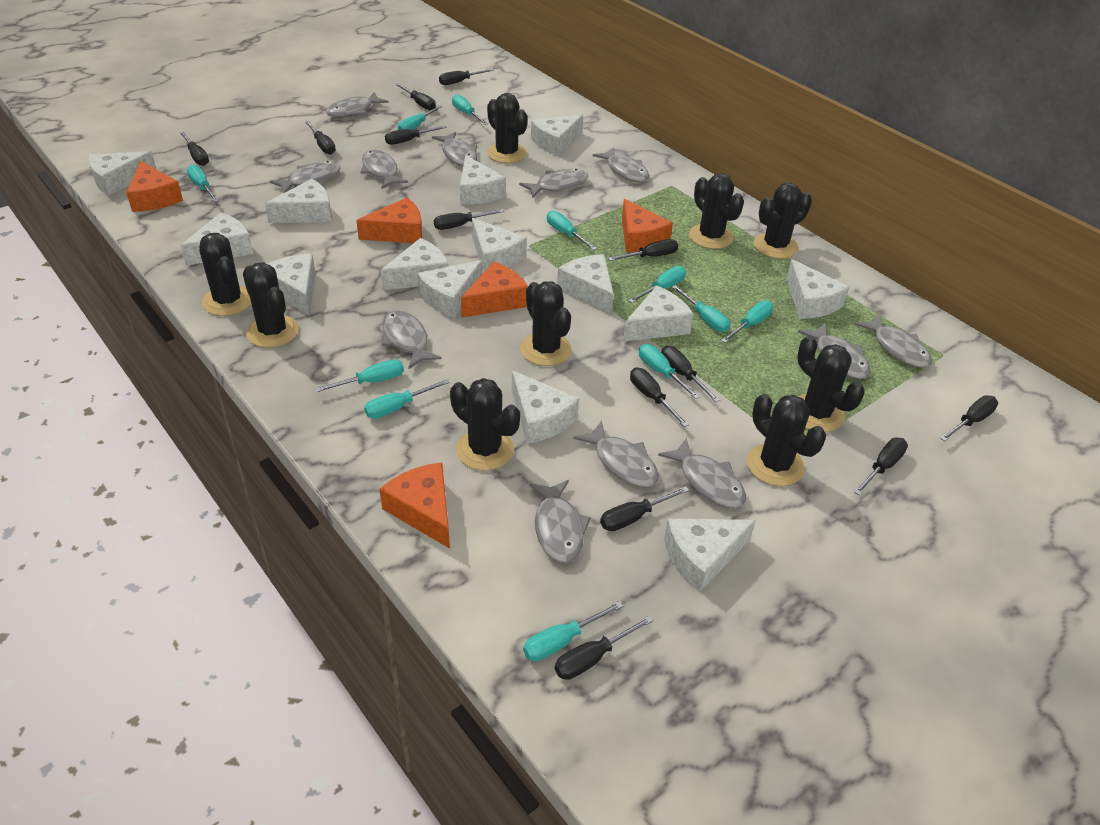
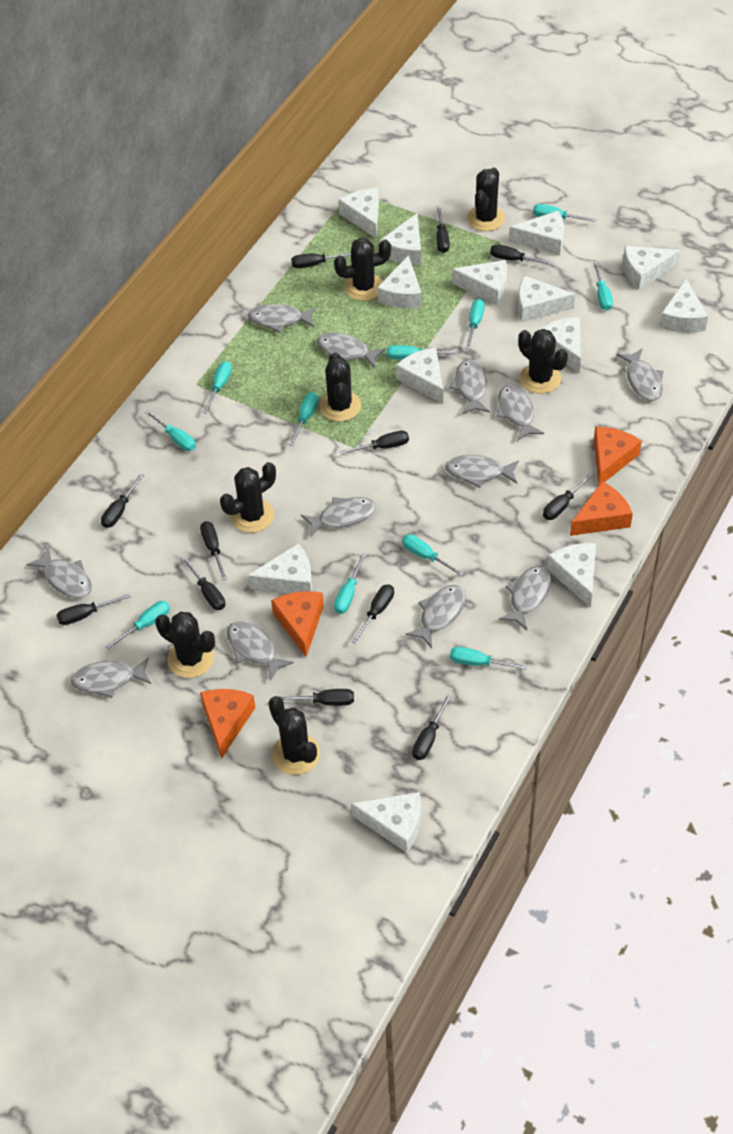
black cactus: [199,233,251,316] [243,262,299,348] [450,378,520,471] [487,93,528,163] [520,281,572,366] [689,173,744,249] [747,394,826,486] [754,183,812,259] [797,336,865,432] = 9 -> [155,612,215,678] [220,462,276,533] [268,696,320,775] [319,352,361,422] [334,238,391,301] [467,167,505,231] [518,329,568,394] = 7
black screwdriver: [180,132,209,166] [305,121,336,155] [385,125,447,145] [395,83,436,111] [434,209,505,230] [439,68,494,85] [555,616,653,680] [600,486,689,531] [608,239,678,261] [630,368,689,427] [661,346,720,402] [854,437,908,495] [940,395,998,441] = 13 -> [57,594,131,625] [101,473,144,528] [181,557,225,610] [200,521,227,580] [279,689,354,706] [291,253,351,268] [340,431,409,455] [352,584,394,644] [412,694,452,760] [436,206,450,253] [490,244,554,266] [543,473,594,520] = 12
orange cheese: [126,160,183,212] [356,198,422,243] [380,463,450,549] [461,262,528,317] [622,199,673,252] = 5 -> [200,689,255,759] [271,591,324,657] [570,481,633,536] [594,427,642,486] = 4
white cheese: [88,151,156,196] [180,213,253,266] [265,179,332,223] [267,254,316,315] [380,238,449,290] [418,260,483,318] [460,155,506,205] [472,218,527,273] [512,371,579,444] [531,115,583,156] [557,254,614,314] [623,286,694,341] [664,518,756,592] [786,259,849,319] = 14 -> [247,543,312,593] [338,188,379,239] [351,792,421,853] [377,255,422,308] [380,213,421,265] [396,348,443,404] [452,260,507,306] [509,211,564,255] [518,276,575,322] [538,317,581,373] [547,543,596,608] [623,246,680,290] [660,279,708,333] = 13

